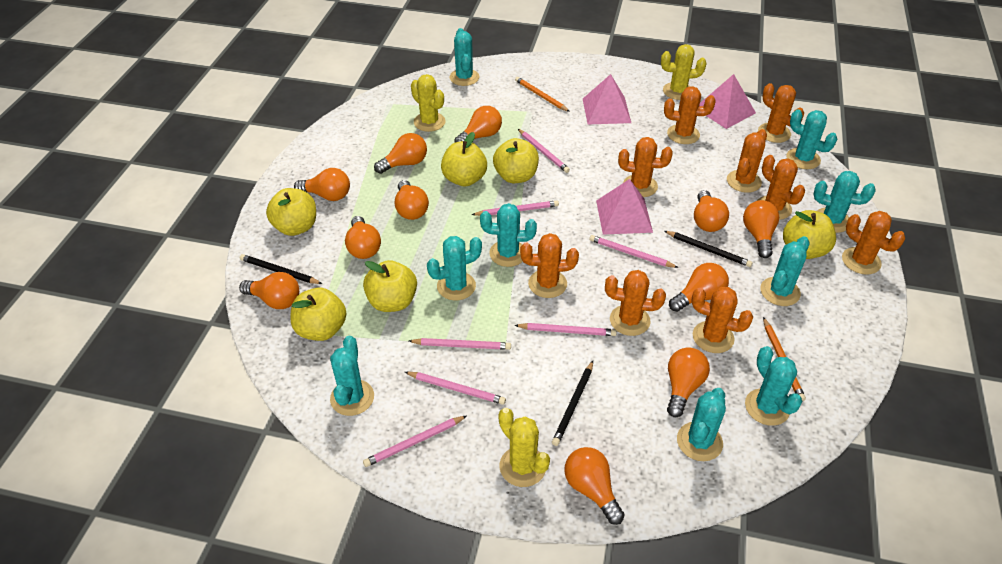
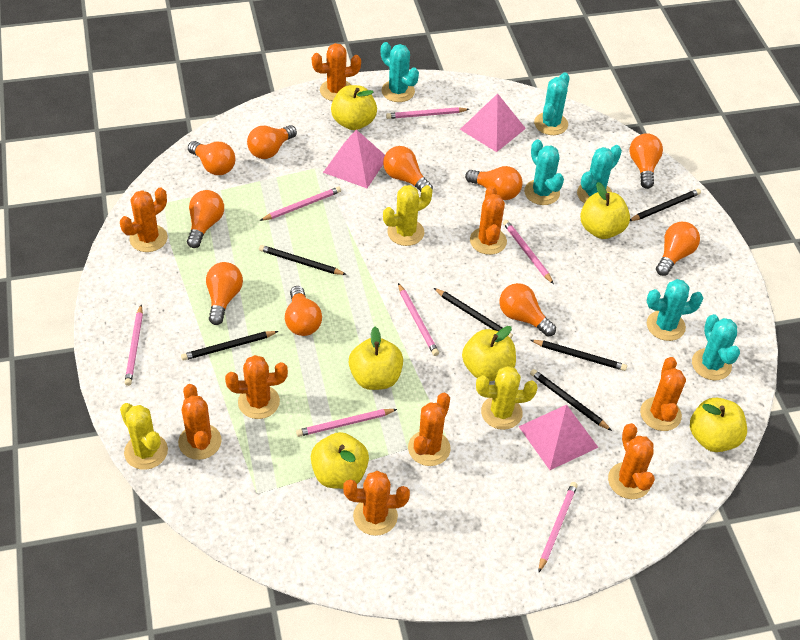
black pencil: [239,254,322,284] [552,361,593,446] [664,231,753,267] = 3 -> [181,331,279,361] [259,245,347,275] [434,288,513,338] [530,369,612,431] [531,340,627,371] [630,189,701,221] = 6
orange light bulb: [239,272,299,309] [294,168,350,201] [345,216,381,259] [374,133,427,174] [395,180,429,220] [454,106,502,143] [564,447,625,525] [667,347,710,417] [669,263,729,312] [694,190,729,232] [743,200,779,258] = 11 -> [187,190,224,248] [188,141,235,175] [206,262,243,325] [247,125,297,159] [285,286,322,336] [383,146,433,192] [465,166,522,200] [499,283,556,337] [630,133,663,189] [656,222,700,276] = 10
orange pencil: [515,77,570,112] [763,317,806,401] = 2 -> none = 0
turquoise cactus: [330,336,374,416] [427,236,482,301] [450,28,480,86] [480,203,537,267] [677,388,726,461] [745,346,802,426] [760,236,810,306] [786,109,837,169] [814,171,875,233] = 9 -> [381,42,419,102] [524,139,564,205] [534,72,570,135] [577,145,622,203] [647,279,703,341] [692,314,740,380] = 6

